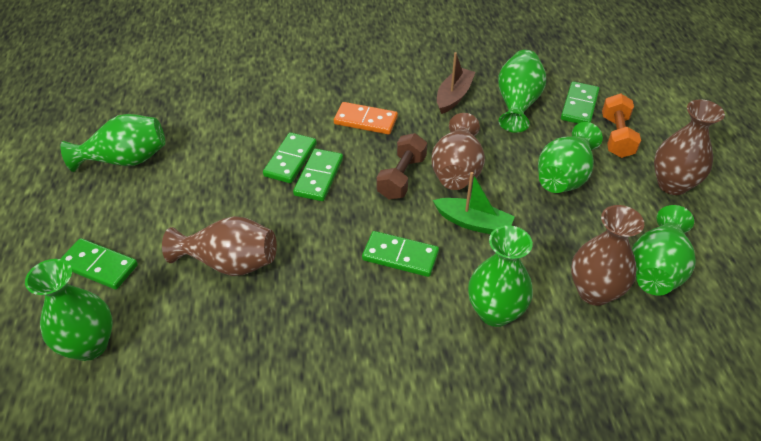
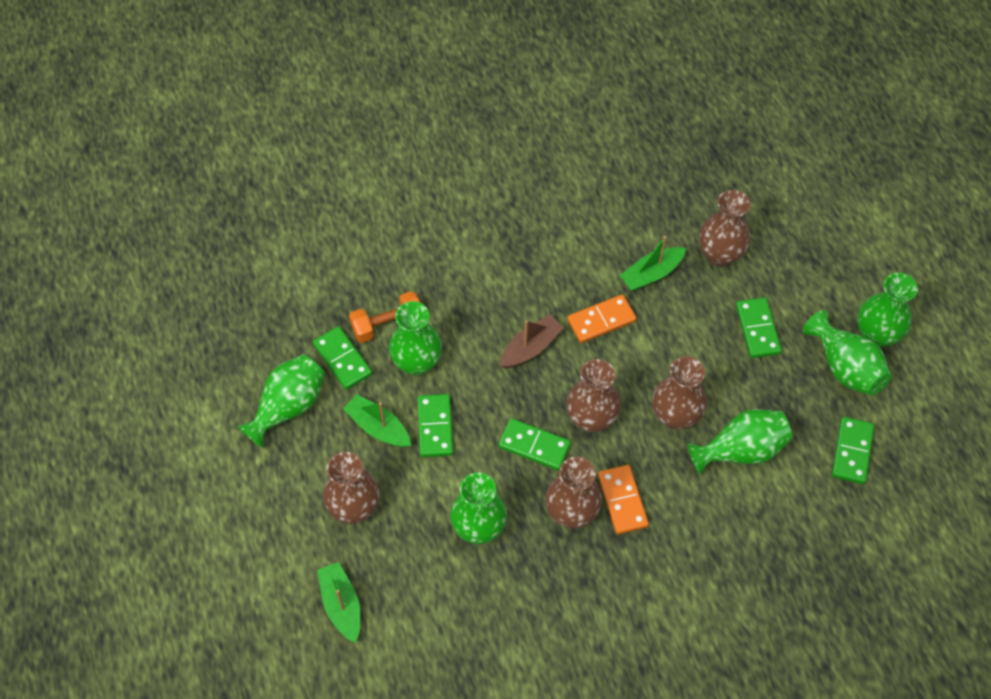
brown dumbbell: [376,133,427,199] = 1 -> none = 0
brown vase: [162,216,277,276] [431,113,485,190] [571,205,644,306] [654,99,725,195] = 4 -> [323,452,379,524] [546,457,602,528] [566,359,621,432] [652,356,707,429] [699,190,750,266] = 5
green boat: [433,172,515,234] = 1 -> [317,562,361,643] [343,394,411,447] [620,236,686,291] = 3
orange domino: [334,102,398,134] = 1 -> [567,294,636,343] [598,465,649,534] = 2

